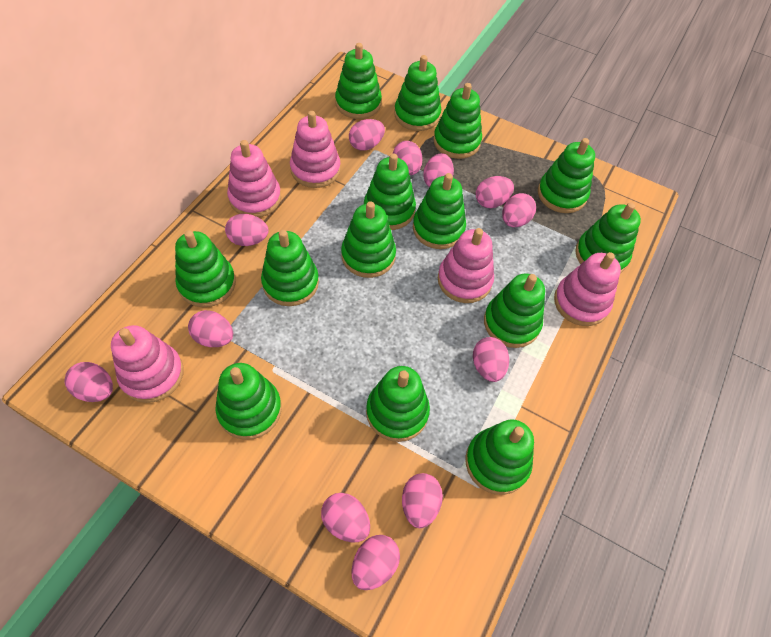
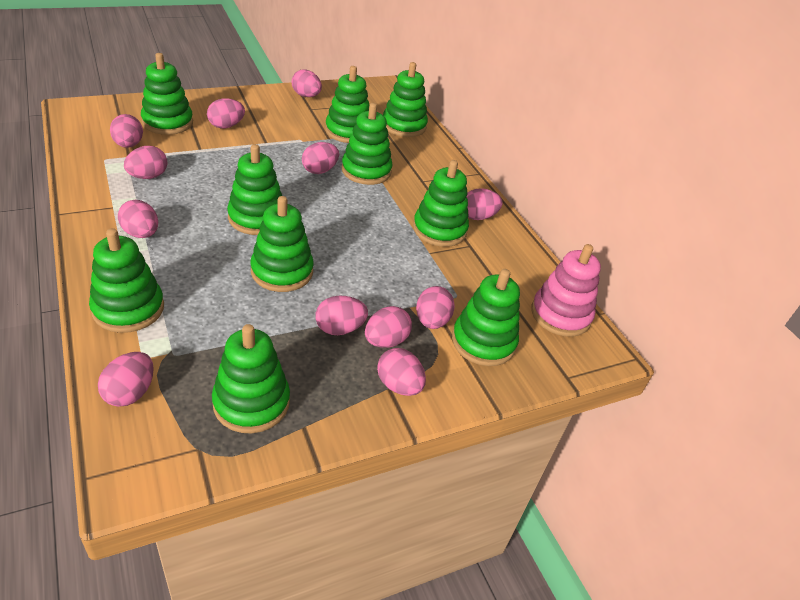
green stacking toy: [175,230,236,307] [215,363,282,440] [261,230,319,306] [335,43,382,119] [341,201,396,278] [364,153,416,230] [366,366,430,442] [394,55,441,131] [413,173,466,249] [433,83,482,159] [466,420,534,495] [484,274,545,348] [538,138,595,213] [575,202,641,273] = 14 -> [89,228,164,333] [141,53,193,135] [212,324,290,433] [227,144,282,235] [250,196,314,292] [325,66,369,143] [341,103,393,185] [383,62,428,137] [413,160,469,247] [452,269,520,366] = 10
pink stacking toy: [111,325,184,403] [227,140,281,217] [290,111,341,188] [438,228,494,303] [554,252,621,326] = 5 -> [531,244,601,337] = 1

